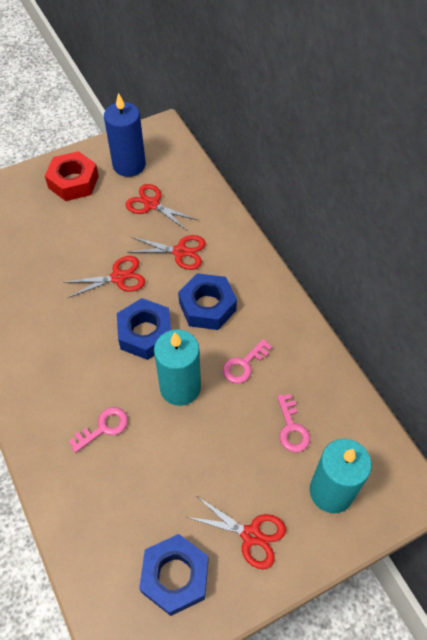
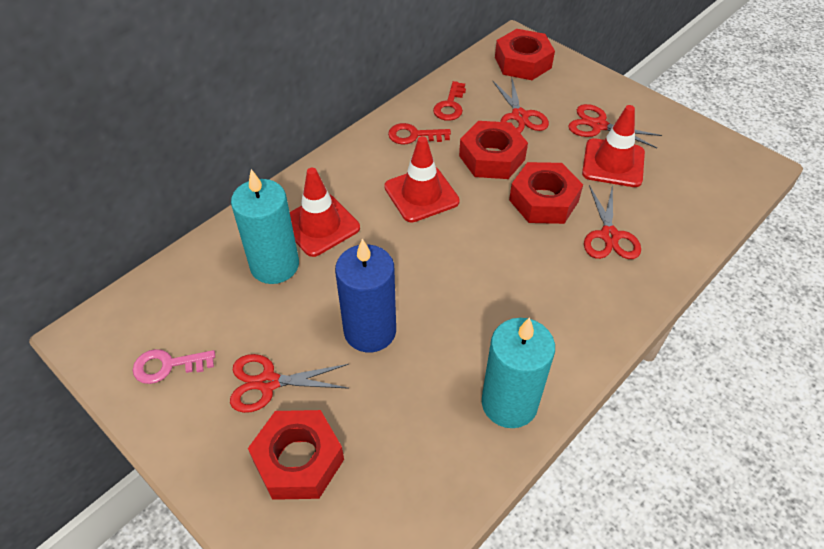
blue nut: [117,298,171,360] [139,534,208,616] [178,273,237,330] = 3 -> none = 0
pink key: [69,407,128,453] [223,339,272,384] [277,394,310,452] = 3 -> [133,349,215,384] = 1
red key: none = 0 -> [388,123,451,144] [433,81,466,121] = 2
red nut: [45,151,99,201] = 1 -> [248,410,344,500] [459,121,528,179] [495,29,555,80] [509,162,583,224] = 4
red traffic cone: none = 0 -> [290,168,360,257] [384,136,460,222] [582,105,645,187] = 3

